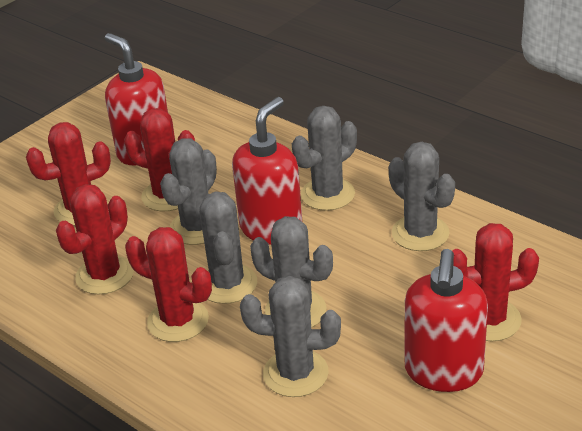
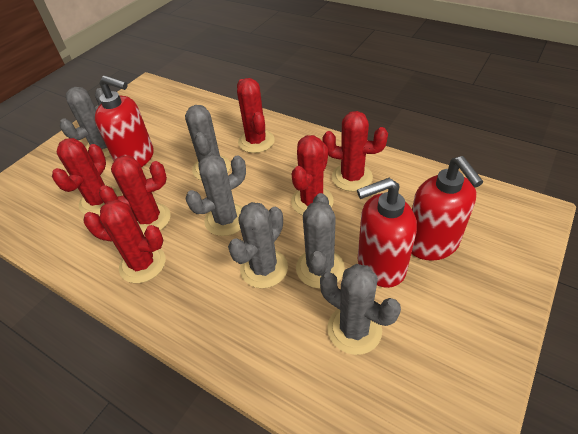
red cactus: [26,122,111,226] [56,184,134,295] [124,108,195,211] [125,227,212,342] [452,223,539,341] = 5 -> [52,138,120,215] [83,199,166,283] [99,155,171,236] [237,78,275,153] [291,135,334,215] [322,111,388,191] = 6

